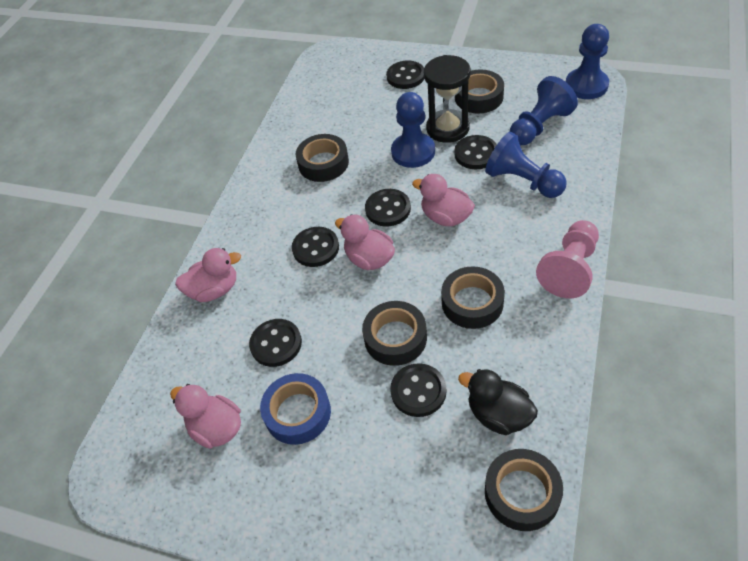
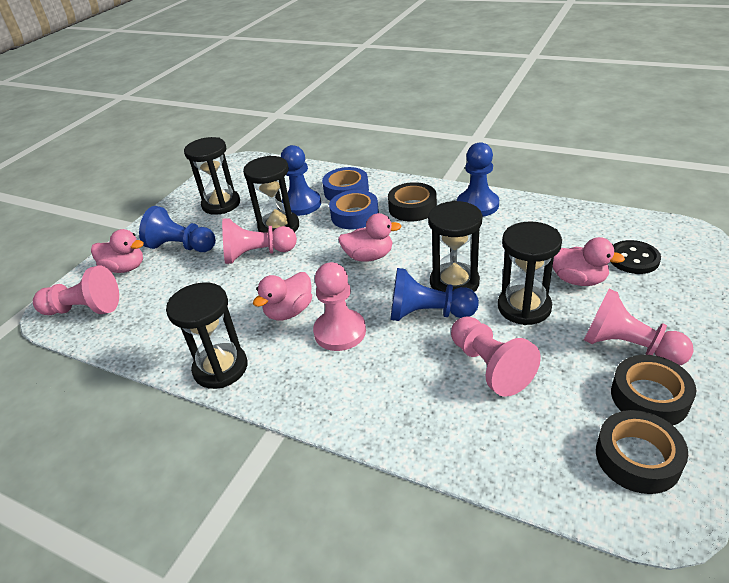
black button: [249,319,302,367] [292,227,339,267] [365,189,411,227] [386,61,424,89] [390,363,446,417] [454,135,497,169] = 6 -> [611,240,661,274] = 1
black duck: [458,369,538,435] = 1 -> none = 0
black hourglass: [424,55,471,143] = 1 -> [166,283,247,389] [184,137,240,215] [243,155,299,233] [428,201,483,292] [498,221,562,325] = 5
black tape: [296,134,349,182] [362,301,427,366] [441,266,505,329] [455,69,504,114] [485,449,563,531] = 5 -> [388,182,437,222] [596,410,688,494] [611,355,696,425] = 3
blue tape: [260,373,331,445] = 1 -> [322,167,369,201] [329,190,379,229] = 2
pink pawn: [536,220,599,298] = 1 -> [33,266,119,315] [222,218,297,264] [313,262,366,351] [451,316,541,397] [584,289,694,365] = 5

